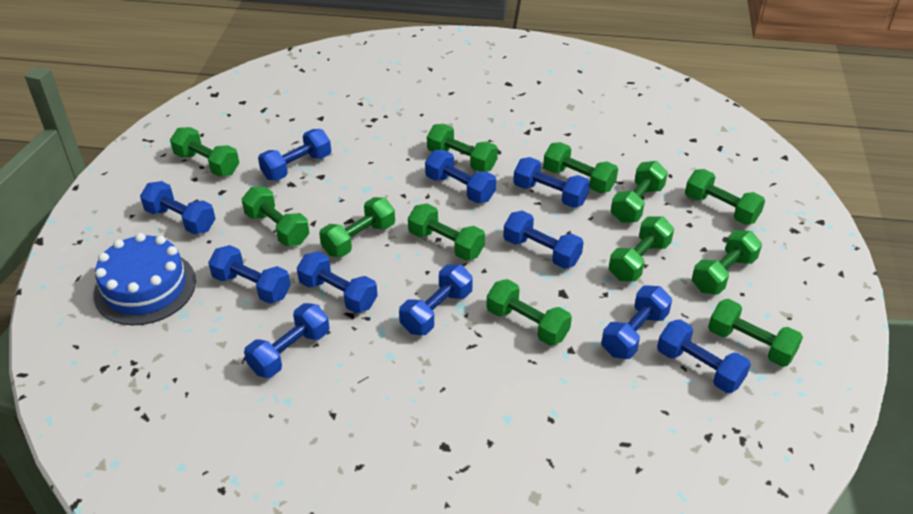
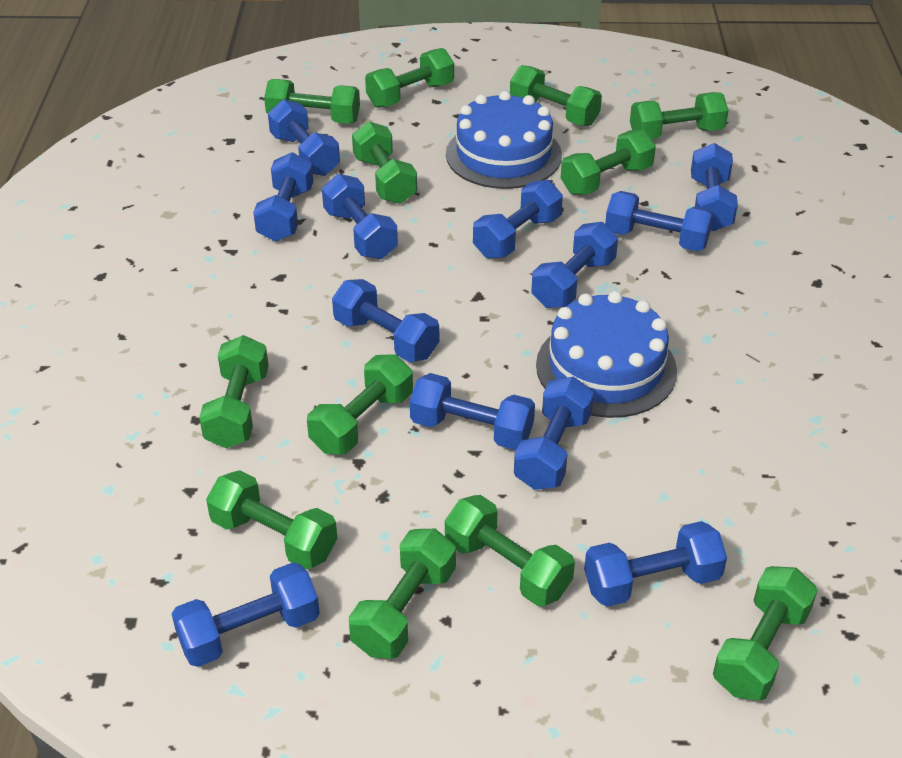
blue cake: [93,233,196,325] = 1 -> [446,91,562,189] [536,291,677,418] = 2
blue dumbbell: [140,181,216,234] [208,245,291,304] [244,303,329,378] [258,129,331,181] [297,251,378,313] [399,264,473,335] [425,150,496,203] [503,211,584,269] [513,157,590,208] [601,286,672,359] [657,320,751,393] = 11 -> [172,562,320,667] [253,152,313,241] [268,99,340,176] [322,174,398,259] [332,279,439,362] [410,373,535,450] [473,180,563,258] [514,376,594,490] [531,222,618,308] [584,521,727,607] [605,191,713,251] [691,143,738,231] = 12

